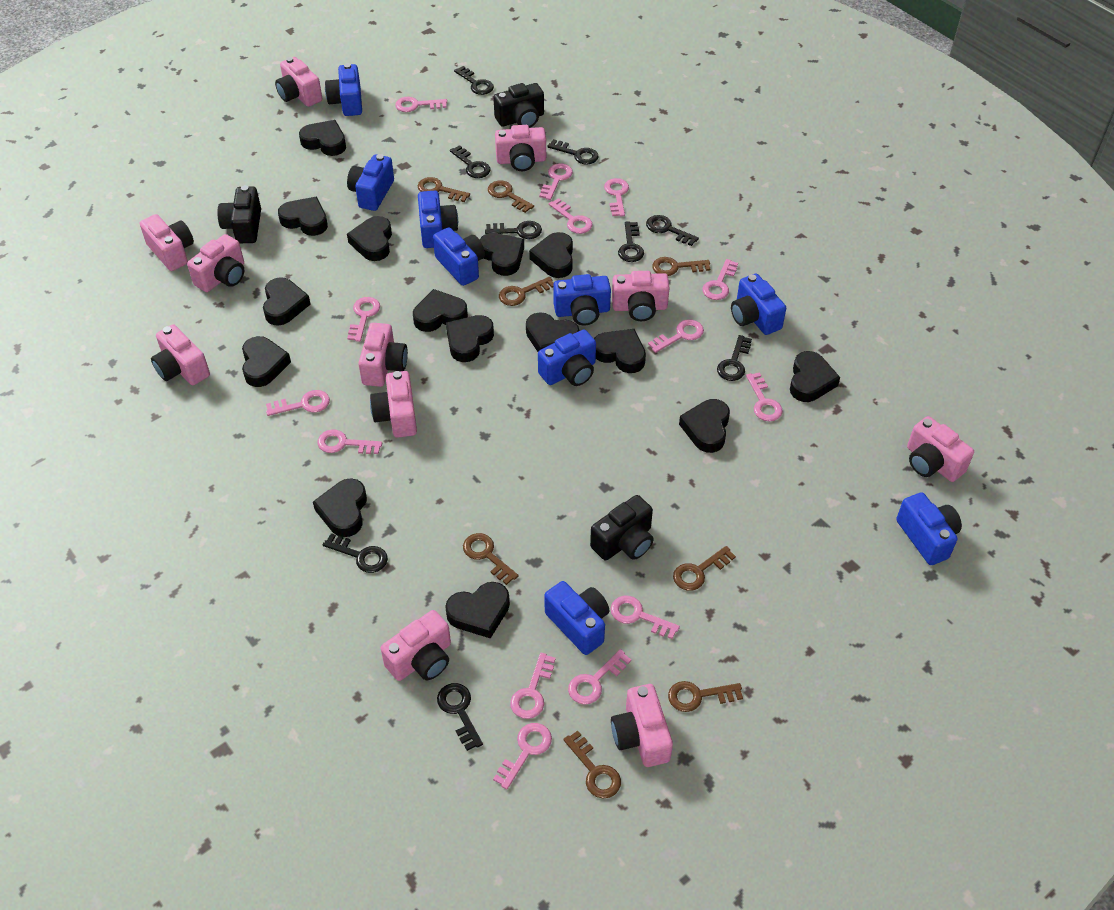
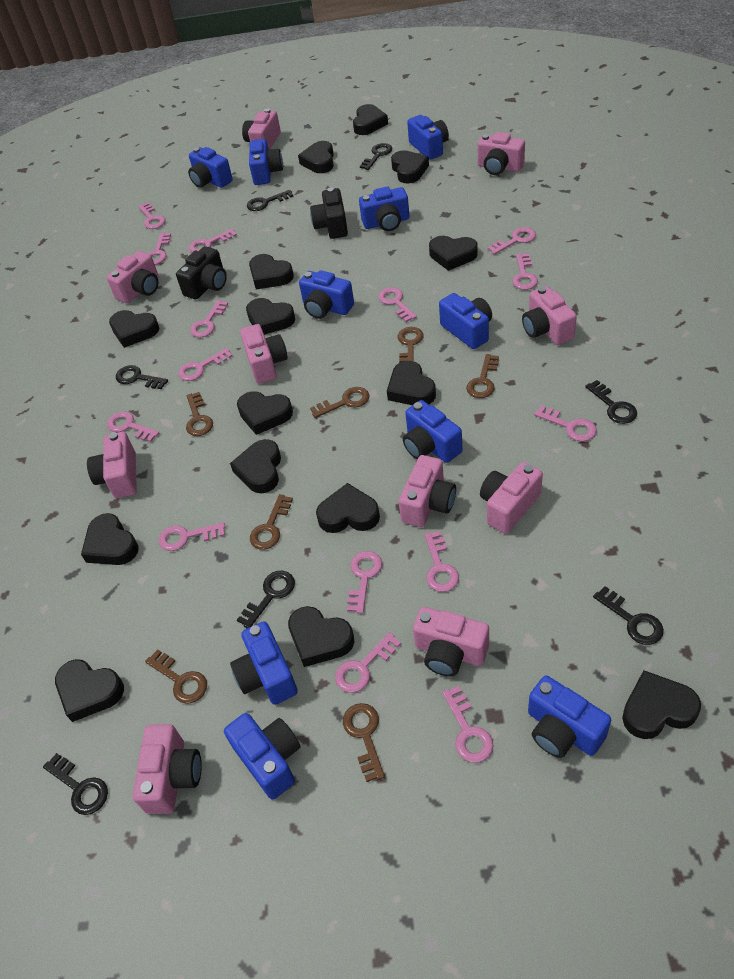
black camera: [217,185,261,243] [494,83,544,128] [590,495,653,560] = 3 -> [176,246,227,300] [310,187,348,239] = 2
black key: [323,533,388,573] [437,683,483,751] [450,145,490,178] [454,66,494,95] [485,221,542,239] [547,139,599,165] [618,222,644,262] [646,215,699,246] [717,335,752,381] = 9 -> [43,753,108,815] [116,365,168,389] [237,571,295,628] [247,190,293,211] [360,143,392,170] [585,380,637,424] [593,586,664,645] = 7
blue camera: [325,63,362,116] [347,154,394,211] [418,191,458,248] [433,227,485,286] [538,330,596,386] [544,581,609,655] [553,274,611,325] [731,273,786,335] [896,492,962,565] = 9 -> [188,147,233,188] [224,713,300,800] [230,621,298,705] [249,139,283,185] [299,270,354,319] [359,186,409,231] [403,400,462,463] [407,115,449,160] [439,293,492,349] [528,675,611,758] = 10
brown key: [418,177,470,202] [463,533,519,585] [488,180,534,213] [499,277,554,306] [563,731,621,799] [652,257,710,276] [668,681,743,712] [673,546,736,591] = 8 -> [145,649,207,704] [186,392,213,436] [250,494,293,550] [310,387,369,418] [343,703,385,782] [398,327,424,363] [466,354,499,398] = 7
pink camera: [140,214,194,271] [151,324,210,385] [187,234,245,292] [275,57,322,107] [358,323,408,387] [370,371,417,438] [381,610,451,681] [495,125,546,171] [611,684,673,767] [612,271,670,321] [907,416,974,482] = 11 -> [87,432,137,498] [107,251,159,303] [132,724,202,814] [240,324,288,384] [242,108,281,150] [399,455,456,527] [413,607,489,677] [478,132,525,175] [480,462,543,534] [522,286,577,345] = 10
pink key: [266,390,330,416] [317,429,382,454] [347,297,380,342] [395,97,447,112] [493,723,552,789] [510,653,556,719] [539,163,573,200] [549,198,593,234] [568,649,631,705] [604,178,629,217] [610,595,680,639] [648,319,704,353] [702,259,738,300] [746,372,783,421] = 14 -> [107,412,160,442] [138,202,166,229] [147,233,171,265] [159,522,225,551] [178,348,232,381] [189,229,237,252] [190,300,228,337] [335,632,401,693] [347,551,382,614] [378,287,417,322] [425,531,459,592] [442,686,494,763] [488,227,536,255] [512,253,538,290] [534,405,597,442] = 15

